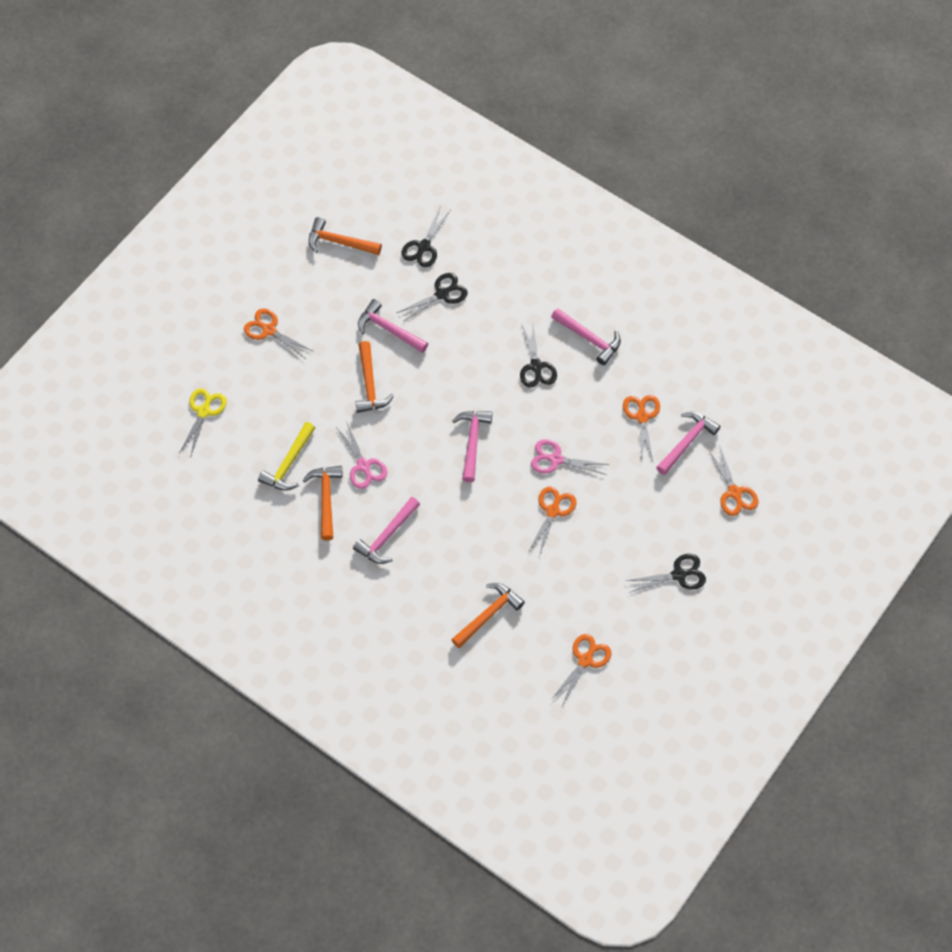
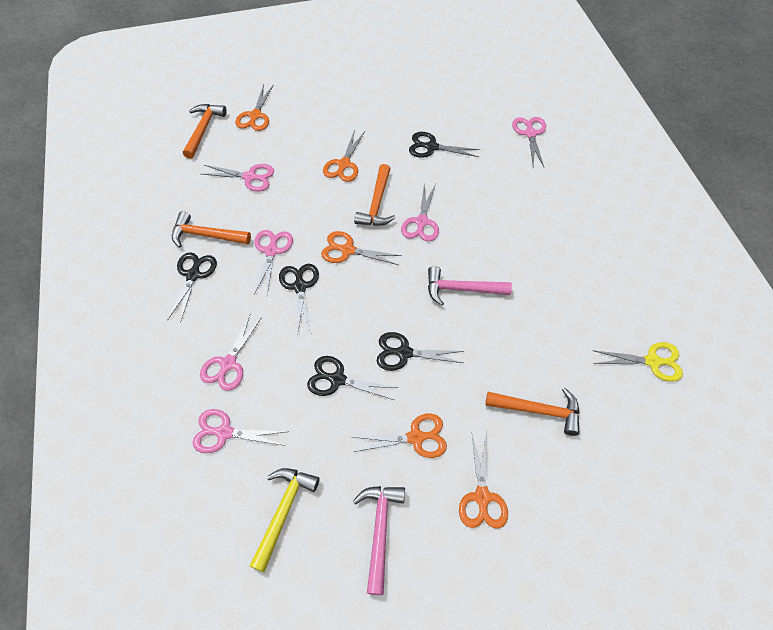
black scissors: [397,273,468,322] [401,208,450,267] [520,323,557,388] [627,554,706,593] = 4 -> [167,253,217,323] [279,264,319,335] [307,356,398,400] [377,332,464,371] [409,132,481,158] = 5
pink hammer: [353,497,420,564] [358,299,428,353] [452,411,492,482] [551,308,621,365] [656,412,720,475] = 5 -> [353,486,405,595] [428,266,512,306] = 2
pink scissors: [336,421,387,489] [531,439,609,475] = 2 -> [192,409,287,453] [200,313,262,391] [202,164,274,192] [254,230,293,294] [401,182,439,242] [512,117,546,167] = 6

